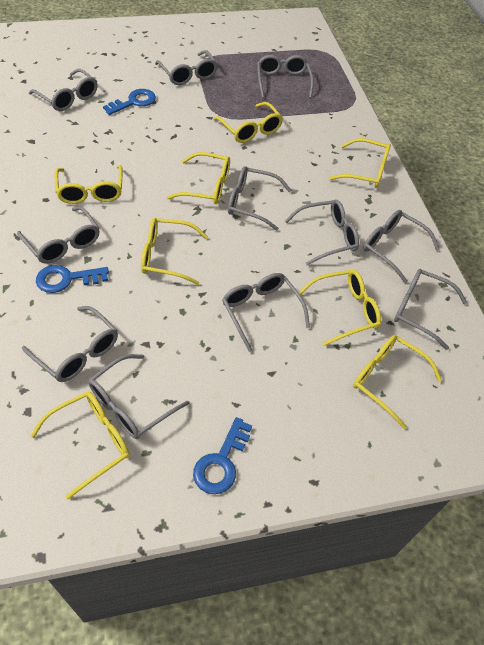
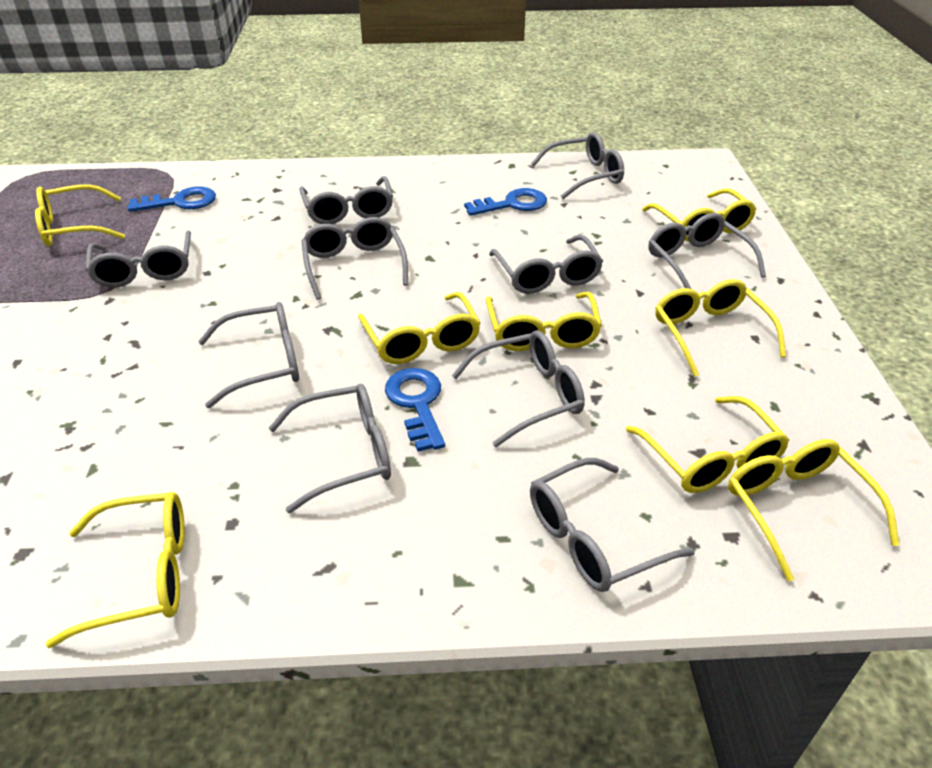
grey glasses: [17,206,99,264] [22,306,118,382] [29,69,98,111] [88,354,189,439] [155,50,218,85] [222,273,310,352] [228,166,292,231] [257,55,314,98] [285,200,359,265] [363,210,440,283] [394,269,467,350] = 11 -> [86,230,191,288] [198,302,299,408] [269,384,391,513] [299,176,393,224] [302,217,408,300] [452,330,585,447] [489,235,603,294] [530,458,695,592] [531,132,624,199] [649,213,766,289] = 10

